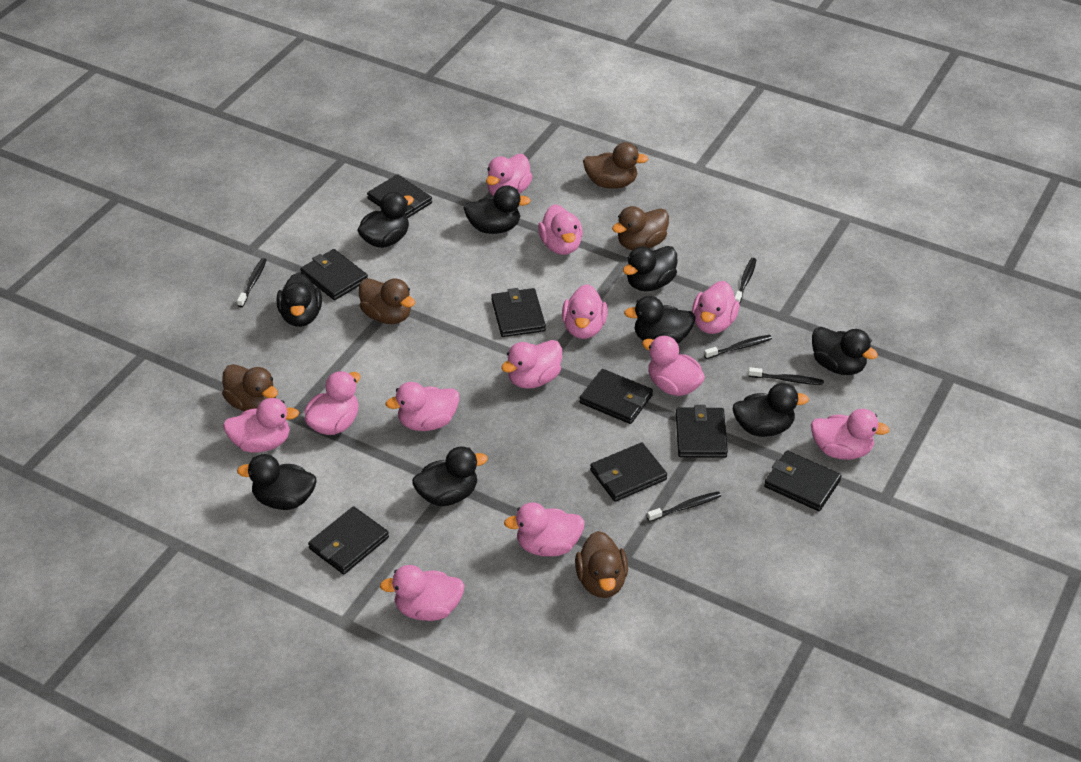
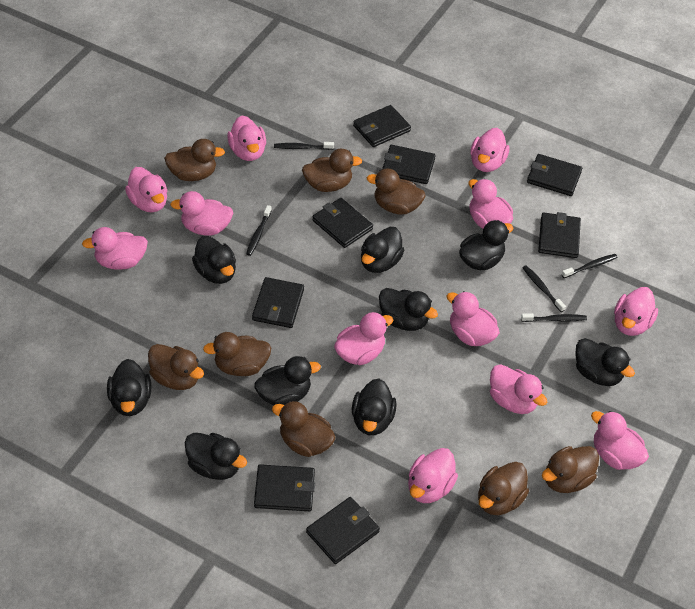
brown duck: [222,364,278,412] [359,278,415,324] [575,531,628,598] [583,142,648,189] [612,206,669,250] = 5 -> [148,344,204,390] [164,139,225,181] [203,332,272,376] [272,401,336,457] [302,149,362,192] [367,168,425,215] [478,462,529,515] [542,446,599,493] = 8

